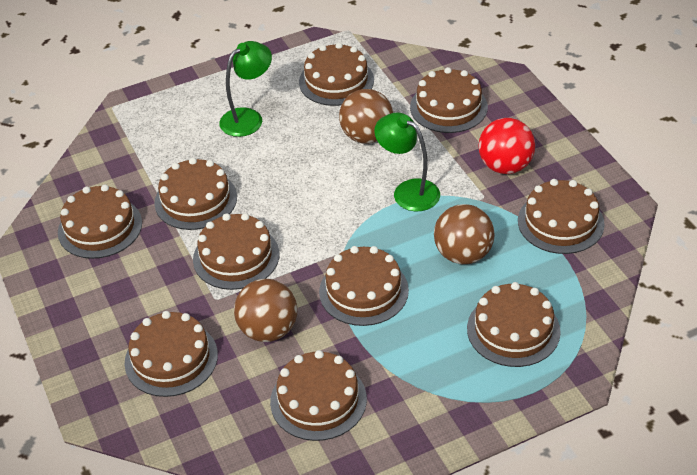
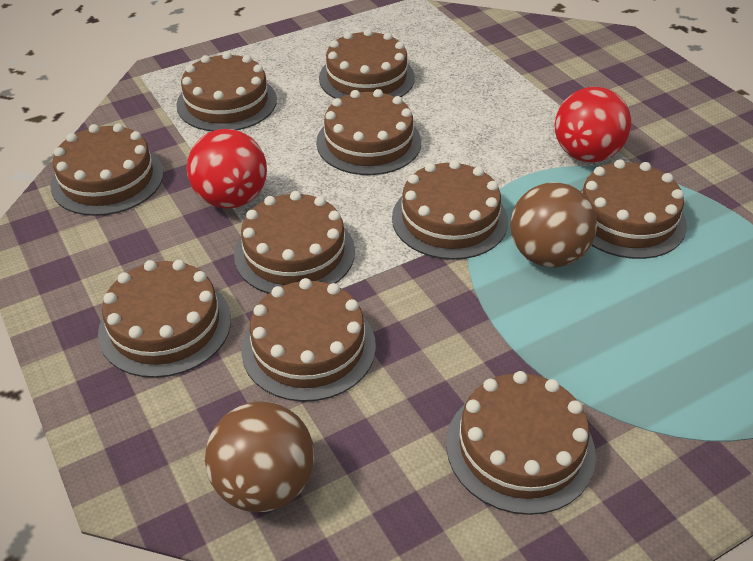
brown ball: [234,279,297,342] [339,89,393,143] [434,204,495,264] = 3 -> [205,401,314,512] [510,182,597,267] = 2
green lamp: [219,41,272,137] [374,112,440,211] = 2 -> none = 0
red ball: [478,118,535,174] = 1 -> [187,129,267,208] [555,87,631,162] = 2

